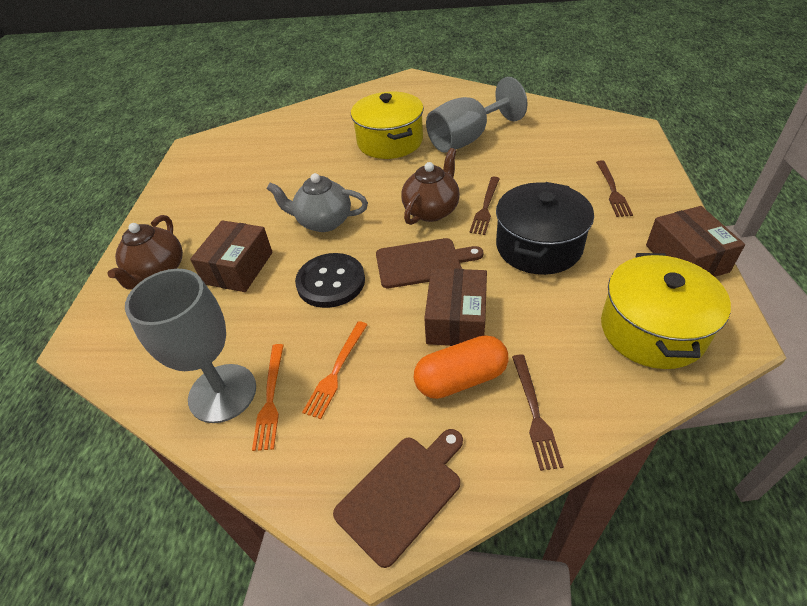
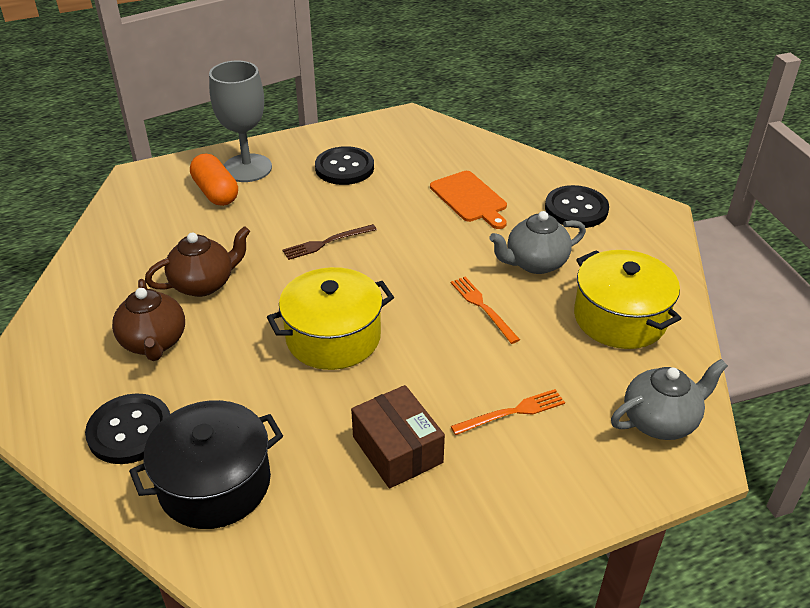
black button: [295,253,365,308] = 1 -> [85,393,170,464] [315,146,374,185] [545,185,609,228] = 3
brown box: [190,220,273,292] [424,268,487,346] [646,206,745,277] = 3 -> [351,385,445,489] = 1
brown cutting board: [333,429,463,568] [376,238,483,288] = 2 -> none = 0
brown fork: [469,177,500,235] [512,354,564,471] [596,160,633,217] = 3 -> [282,224,377,260] = 1
grey goblet: [125,269,256,423] [426,77,528,153] = 2 -> [209,61,272,182] = 1
grey teapot: [267,173,368,232] = 1 -> [490,211,586,274] [611,359,728,440] = 2
orange cutting board: none = 0 -> [430,171,507,229] = 1

